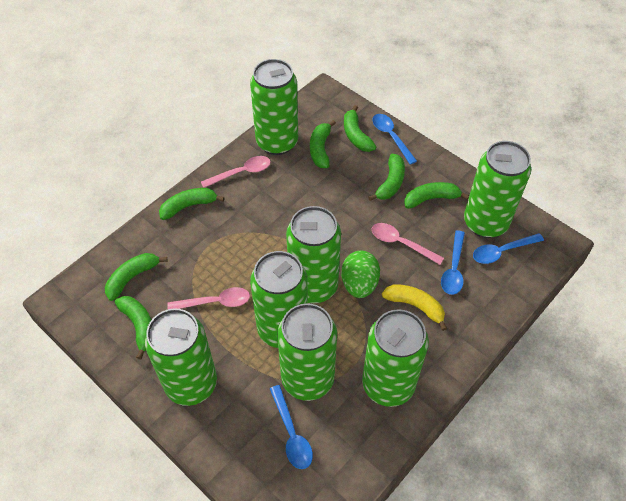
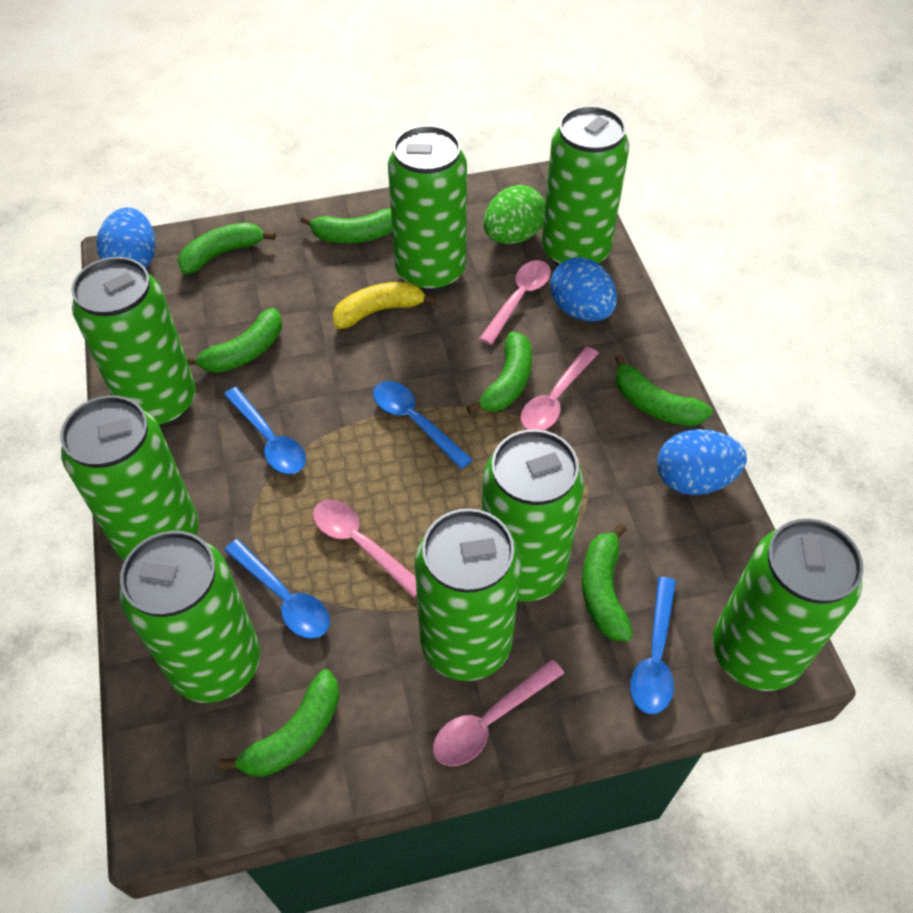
blue egg: none = 0 -> [97,207,155,268] [550,257,617,322] [657,429,747,495] = 3
green can: [145,309,217,406] [250,59,298,155] [250,251,308,348] [277,303,337,401] [286,206,341,303] [362,309,429,407] [464,141,531,238] = 7 -> [60,396,199,561] [71,257,196,427] [120,531,260,703] [388,125,467,292] [414,509,522,681] [481,429,584,602] [542,106,629,266] [713,519,863,691] = 8
pink spoon: [167,287,250,309] [201,156,271,188] [372,223,444,265] = 3 -> [313,500,417,597] [433,659,564,766] [479,260,551,345] [520,347,599,430] = 4

